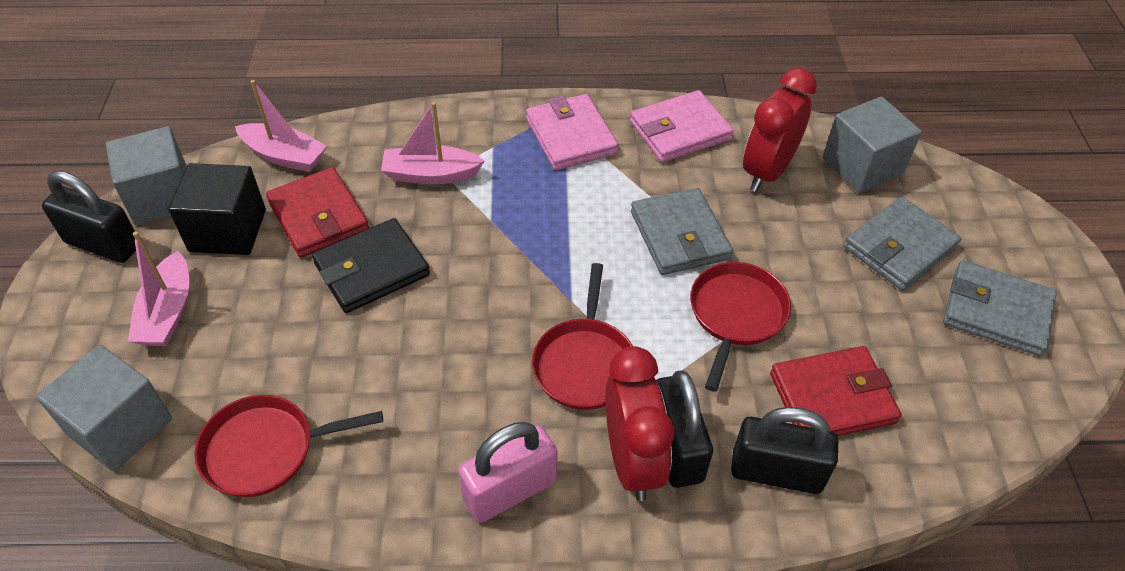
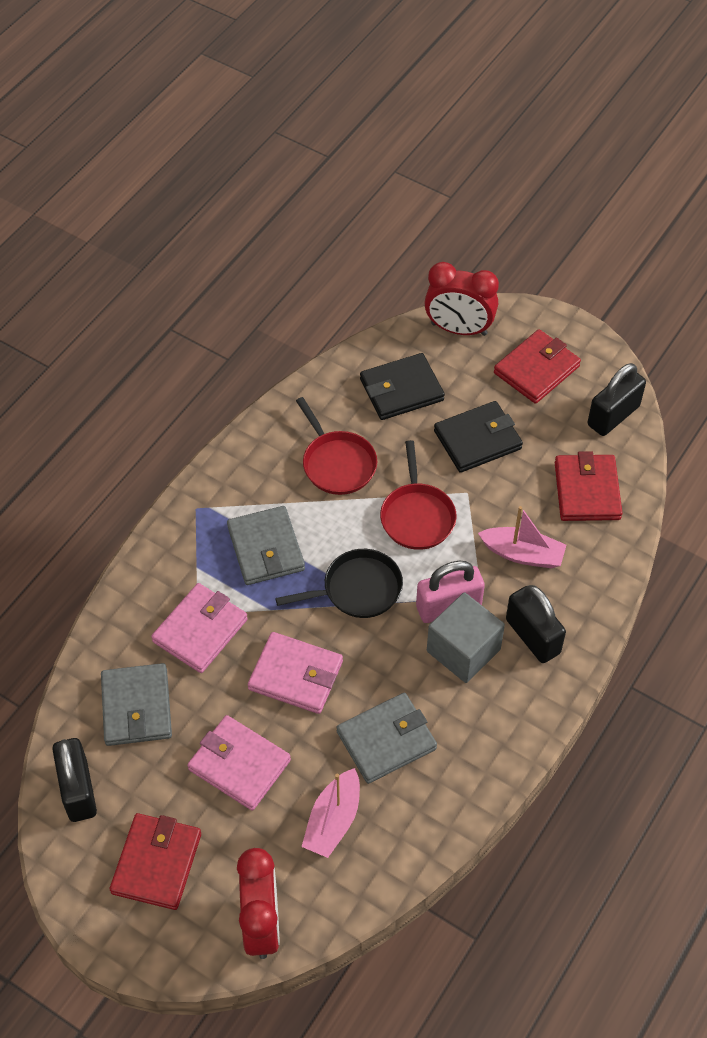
black cube: [168,163,266,255] = 1 -> none = 0
black pan: none = 0 -> [275,549,403,618] = 1
black wallet: [312,218,430,313] = 1 -> [360,353,445,420] [434,401,523,473] = 2
grey cube: [36,345,172,471] [106,126,187,225] [823,97,922,193] = 3 -> [427,592,505,683] = 1
pink boat: [128,231,189,346] [235,80,327,172] [381,102,485,184] = 3 -> [302,768,360,858] [478,506,566,568] = 2
pink wallet: [526,94,618,170] [630,90,733,162] = 2 -> [151,583,248,673] [187,715,291,811] [248,632,343,714] = 3
red pan: [194,395,383,497] [532,263,633,410] [690,262,791,392] = 3 -> [296,397,377,495] [380,440,457,550] = 2
red wallet: [266,167,369,258] [770,346,901,436] = 2 -> [110,813,201,910] [494,329,581,404] [555,451,622,521] = 3

